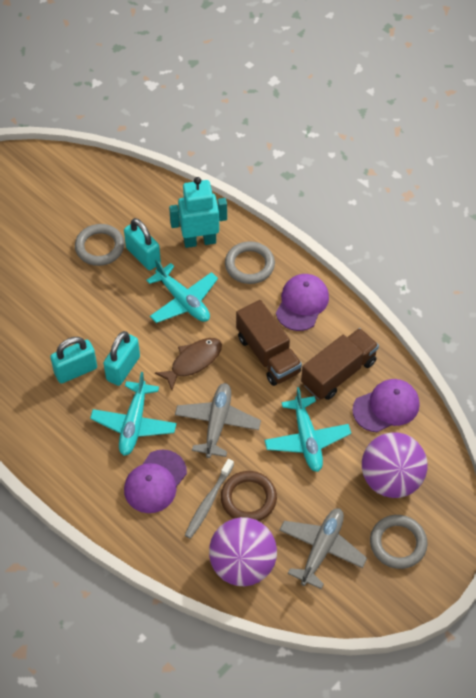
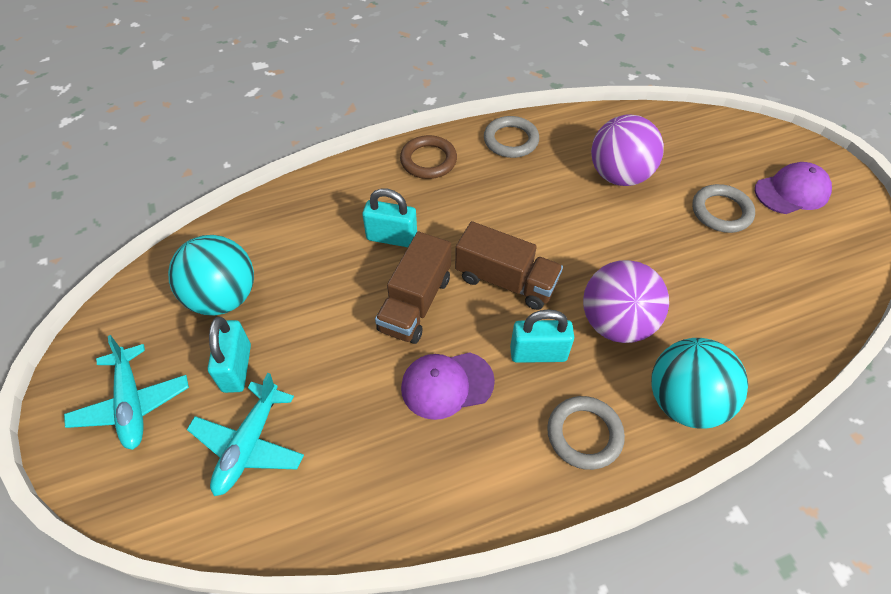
brown fish: [155,338,222,390] = 1 -> none = 0
grey plane: [175,383,261,458] [279,508,367,589] = 2 -> none = 0
grey toothbrush: [185,459,234,539] = 1 -> none = 0
purple cap: [124,450,187,513] [276,274,329,331] [352,379,420,432] = 3 -> [401,352,495,420] [755,162,832,214] = 2
turquoise ball: none = 0 -> [168,235,254,316] [651,338,748,429] = 2
turquoise plane: [90,372,176,456] [146,259,218,323] [264,387,351,472] = 3 -> [64,335,189,450] [187,373,304,496] = 2
turquoise robot: [169,177,227,248] = 1 -> none = 0

